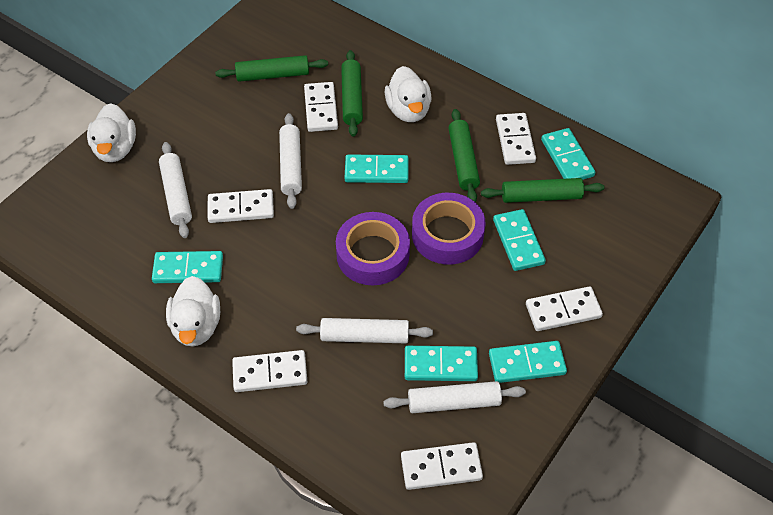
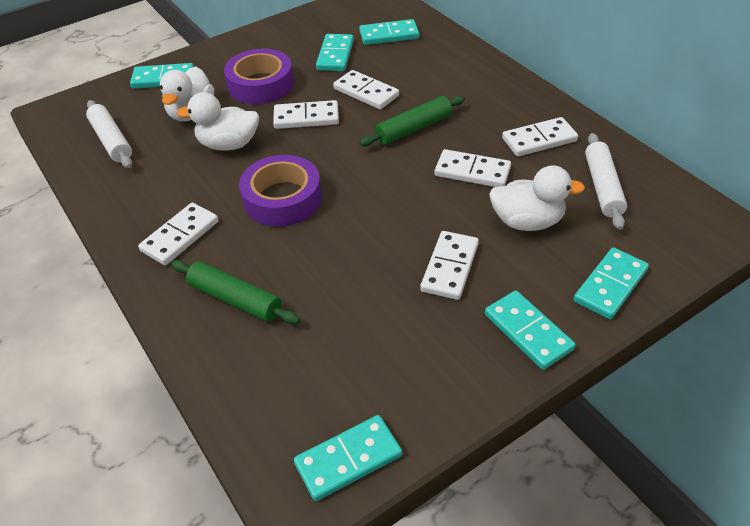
green rolling pin: [215,55,328,82] [341,50,363,137] [449,109,480,202] [481,178,604,203] = 4 -> [171,260,300,324] [359,95,465,146] = 2
white rolling pin: [159,142,192,238] [279,113,302,209] [296,318,433,343] [383,381,526,413] = 4 -> [86,100,132,168] [585,133,627,230] = 2

